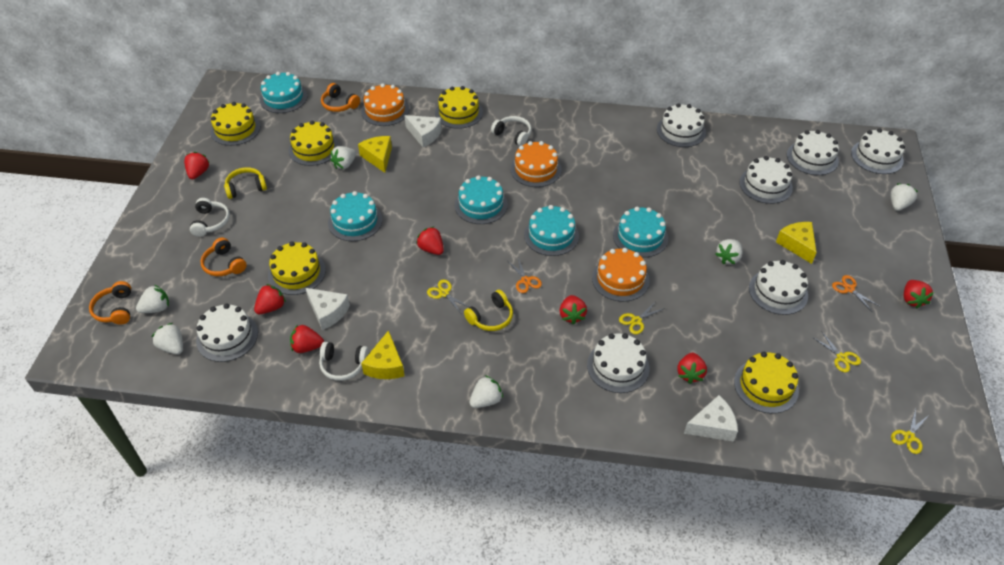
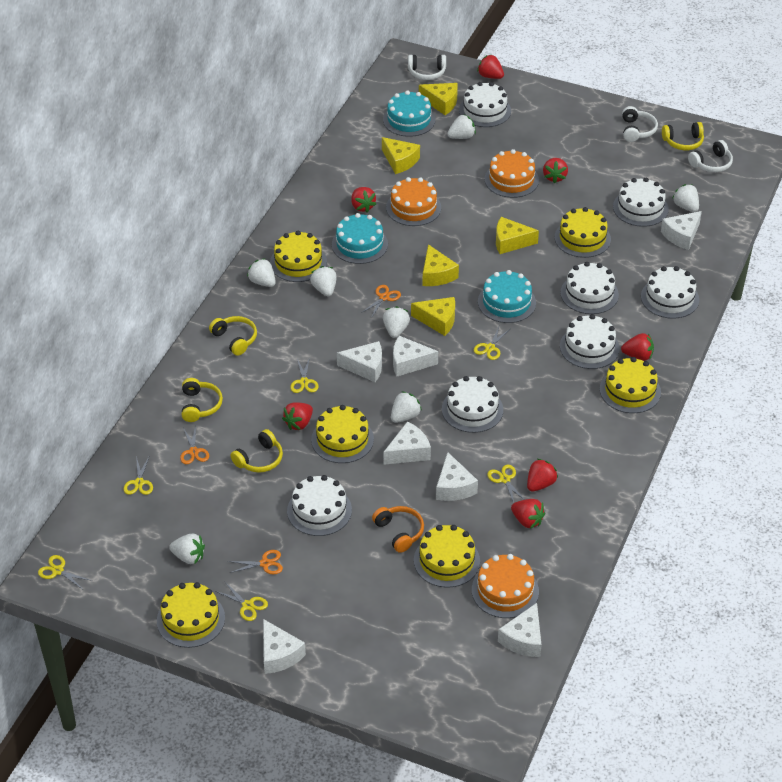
orange headphones: [89,281,131,325] [200,237,247,276] [321,83,360,112] = 3 -> [372,506,424,553] = 1
orange scissors: [508,258,542,293] [832,275,879,310] = 2 -> [180,426,209,464] [228,550,283,574] [361,285,401,318] = 3
turquoise cake: [260,72,307,113] [328,191,382,241] [455,175,508,224] [524,205,579,256] [613,207,668,258] = 5 -> [332,213,388,264] [383,90,435,137] [478,270,536,323] = 3
white cheese: [305,288,350,330] [404,115,442,147] [684,395,738,442] = 3 -> [263,619,306,674] [337,341,382,382] [384,421,431,465] [393,336,438,377] [436,452,478,501] [498,603,541,657] [661,211,702,250] = 7
white strawberry: [136,285,169,313] [152,323,183,354] [330,146,356,169] [470,375,503,408] [716,239,743,264] [891,183,918,211] = 6 -> [169,534,205,564] [247,258,276,287] [310,266,337,296] [383,306,410,338] [391,391,422,423] [447,115,476,139] [672,184,699,212] = 7
yellow cake: [210,102,260,146] [268,241,326,295] [288,121,339,166] [435,86,483,129] [734,352,799,414] = 5 -> [157,582,225,648] [270,231,327,282] [311,405,374,463] [414,525,480,588] [555,207,611,258] [600,357,661,413] = 6
yellow cheese: [358,136,392,173] [361,330,405,379] [776,222,817,264] = 3 -> [382,137,420,174] [411,297,455,336] [419,83,458,115] [422,244,459,286] [496,217,539,254] = 5
yellow headphones: [224,167,267,199] [464,290,513,331] = 2 -> [182,378,223,422] [209,316,257,356] [231,429,283,473] [662,122,704,150] = 4
yellow scissors: [427,279,469,313] [619,301,665,334] [812,331,861,372] [891,409,929,454] = 4 -> [38,555,92,589] [123,455,153,495] [216,581,268,621] [290,357,319,393] [474,327,510,360] [487,465,525,503] = 6

